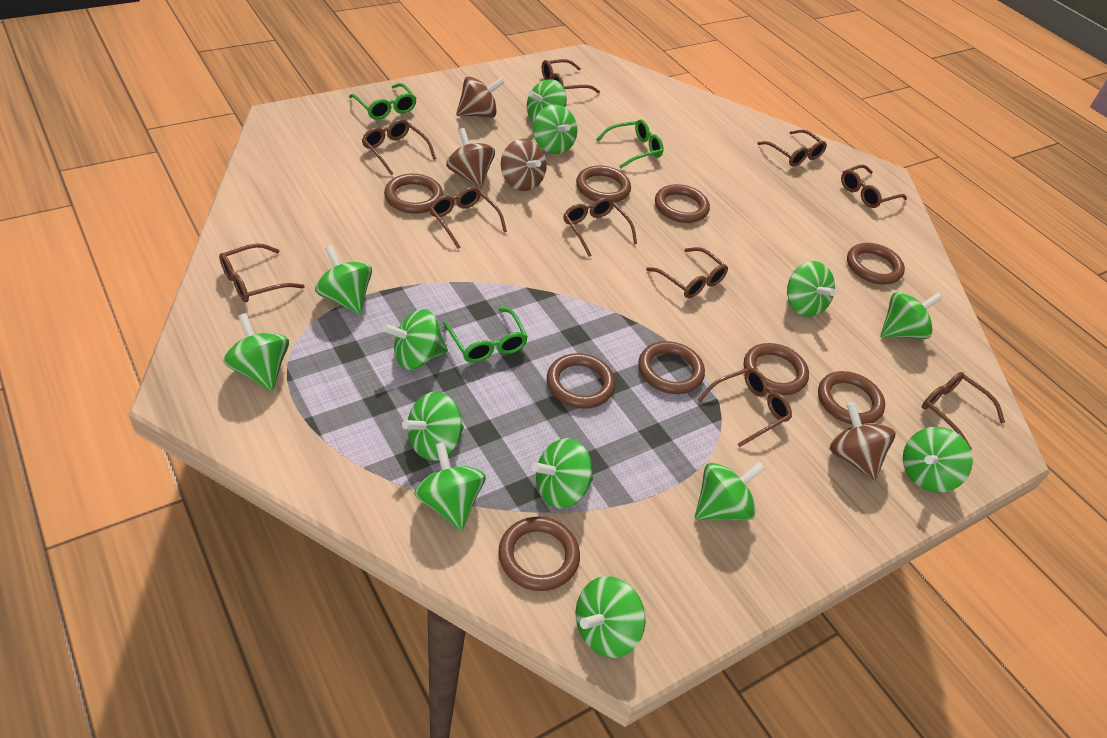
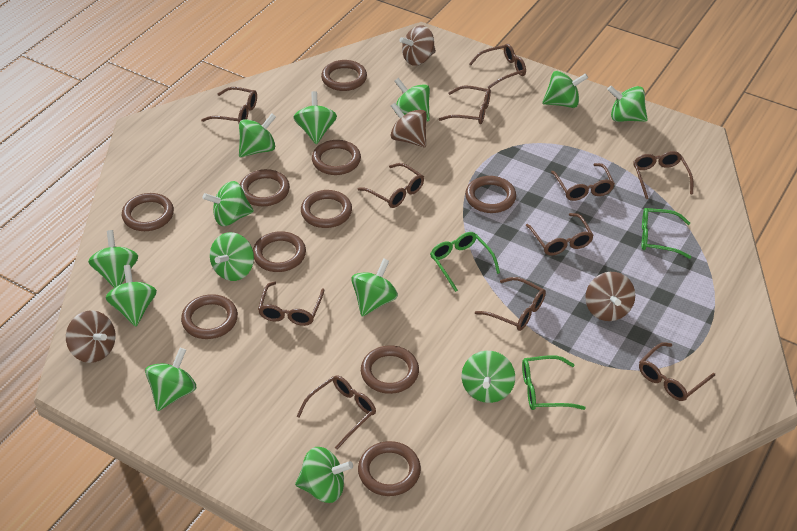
brown glasses: [219,243,304,302] [362,119,436,175] [429,187,507,249] [542,59,600,93] [564,197,637,257] [646,247,728,298] [698,368,792,447] [757,129,827,167] [841,165,907,208] [922,372,1005,450] = 10 -> [201,87,257,123] [258,281,324,326] [297,375,376,450] [358,163,424,208] [439,86,491,124] [469,44,526,89] [475,277,546,331] [526,213,594,256] [551,163,615,201] [633,151,693,199] [639,342,715,401] = 11
brown ring: [384,173,443,214] [498,517,580,591] [547,353,616,409] [576,165,631,202] [638,341,705,394] [655,184,710,223] [744,343,809,395] [818,371,885,424] [847,243,905,284] = 9 -> [122,193,174,231] [181,294,238,339] [240,169,290,206] [253,231,306,272] [301,190,352,228] [312,140,361,175] [321,60,367,91] [358,441,421,496] [361,345,419,394] [465,176,516,213] = 10

